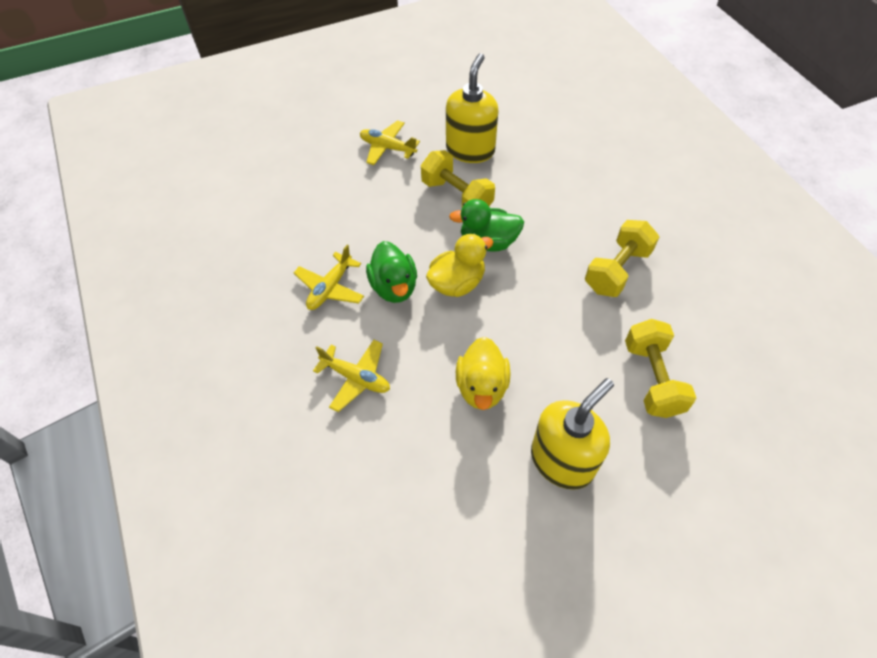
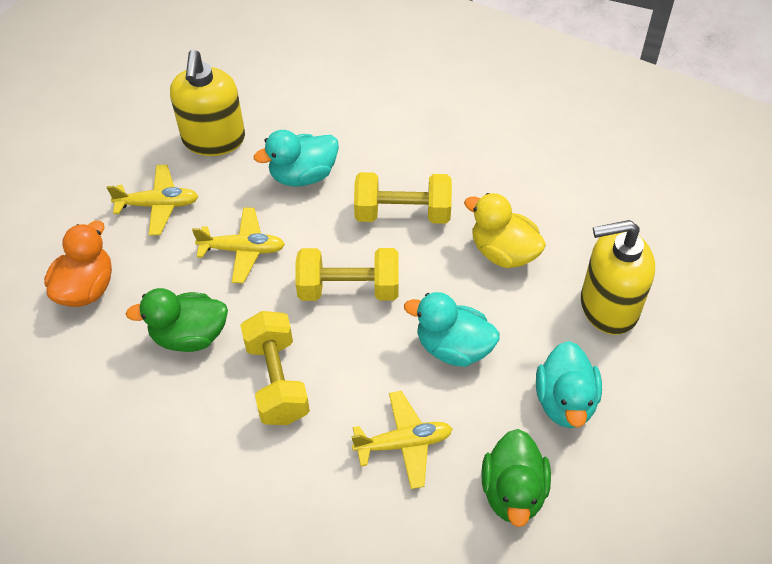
orange duck: none = 0 -> [44,221,112,307] = 1
turquoise duck: none = 0 -> [254,130,339,186] [404,292,499,367] [536,341,602,428] = 3
yellow duck: [426,234,493,297] [456,337,511,410] = 2 -> [464,193,546,268] = 1

